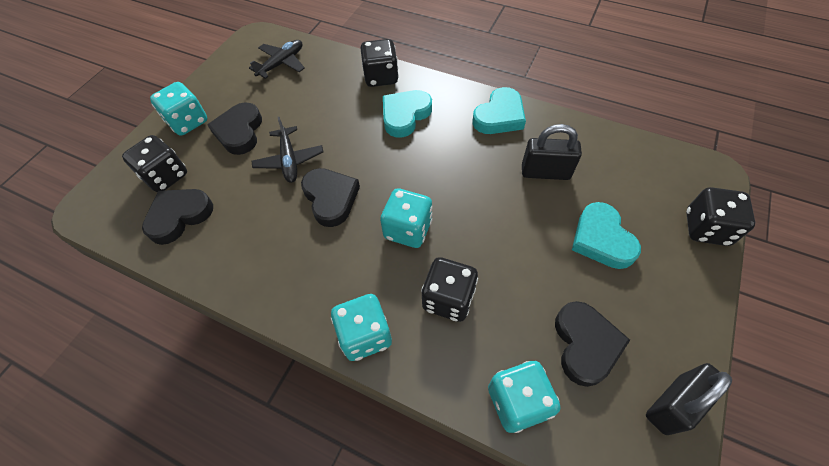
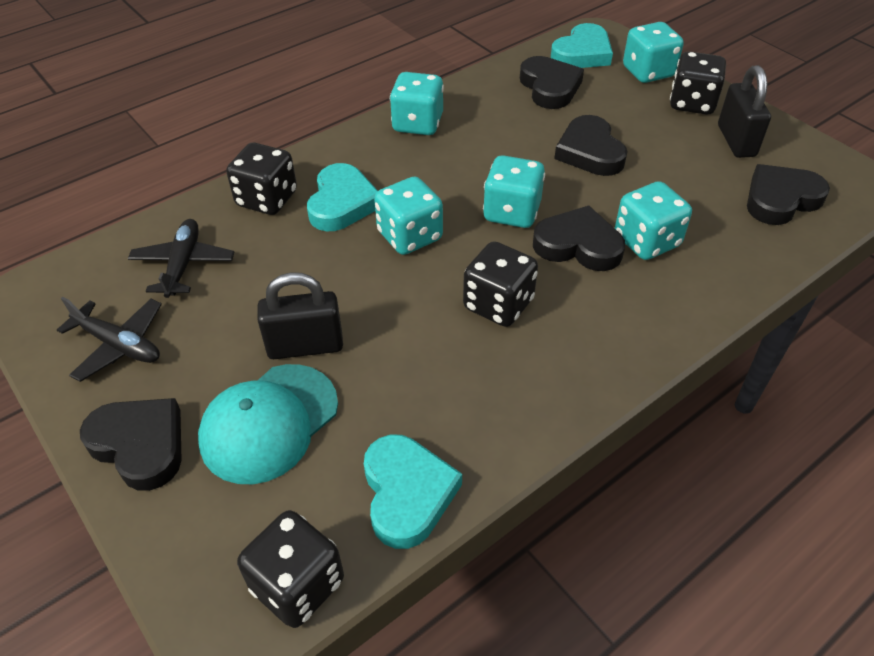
black heart: [142,189,213,245] [207,102,262,155] [301,168,360,227] [555,301,630,387] = 4 -> [80,398,182,491] [520,56,584,109] [533,205,625,271] [554,115,628,176] [747,164,830,225] = 5
turquoise cap: none = 0 -> [198,364,338,484] = 1
turquoise dice: [150,82,208,136] [331,294,392,361] [380,189,433,248] [488,361,561,433] = 4 -> [374,176,443,255] [390,72,444,135] [483,155,545,228] [615,181,692,260] [623,22,684,83] = 5

